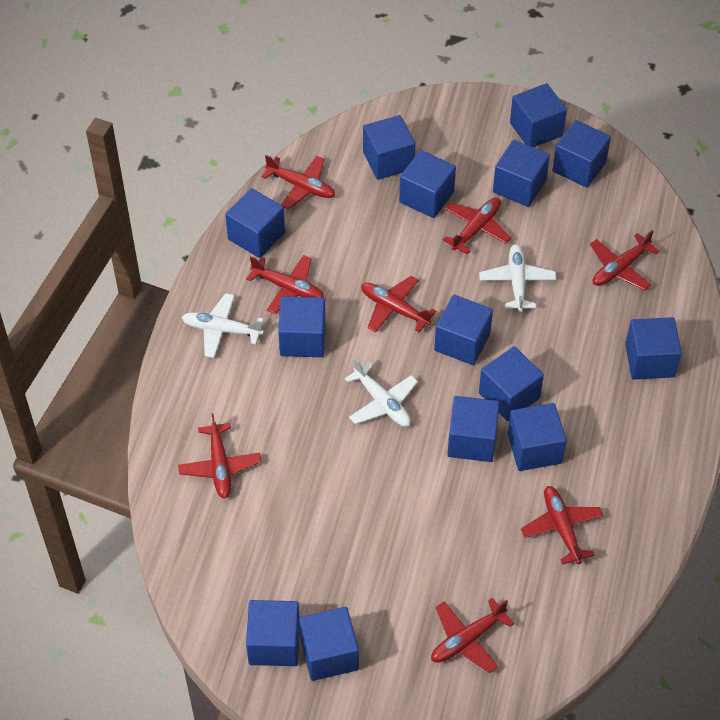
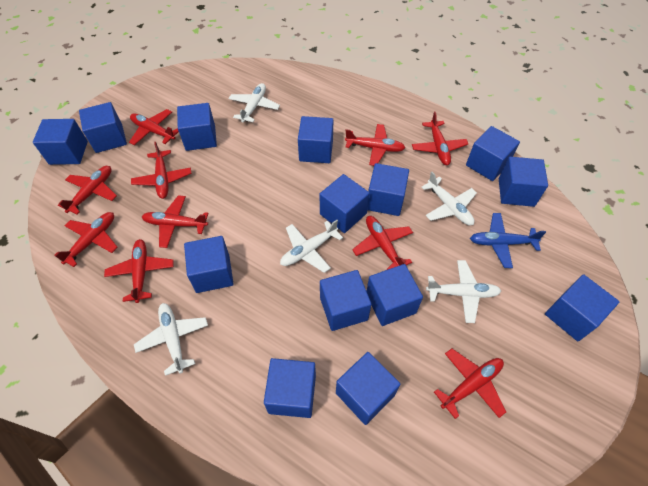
blue plane: none = 0 -> [470,213,546,268] = 1
red plane: [178,413,261,499] [246,255,324,314] [261,155,335,210] [361,276,436,332] [431,598,514,673] [443,198,511,254] [521,486,604,565] [590,230,660,290] = 8 -> [54,212,118,267] [58,166,117,215] [104,239,173,303] [129,109,179,145] [131,142,192,199] [142,195,209,248] [345,124,405,166] [352,216,413,270] [412,112,468,165] [434,349,506,419] = 10
white plane: [182,293,264,358] [345,358,418,427] [479,244,556,312] = 3 -> [134,303,208,376] [228,83,280,123] [280,220,343,273] [421,172,477,225] [426,260,501,323] = 5

